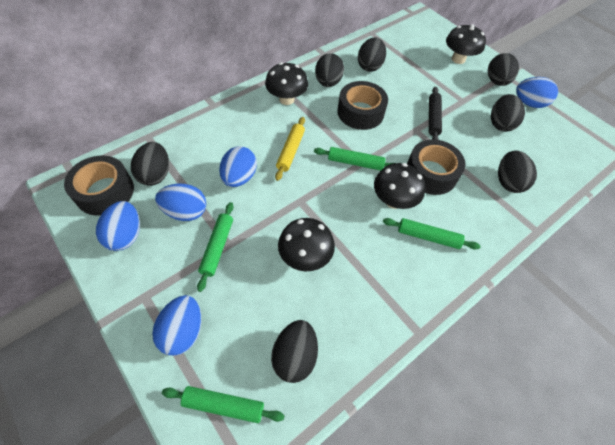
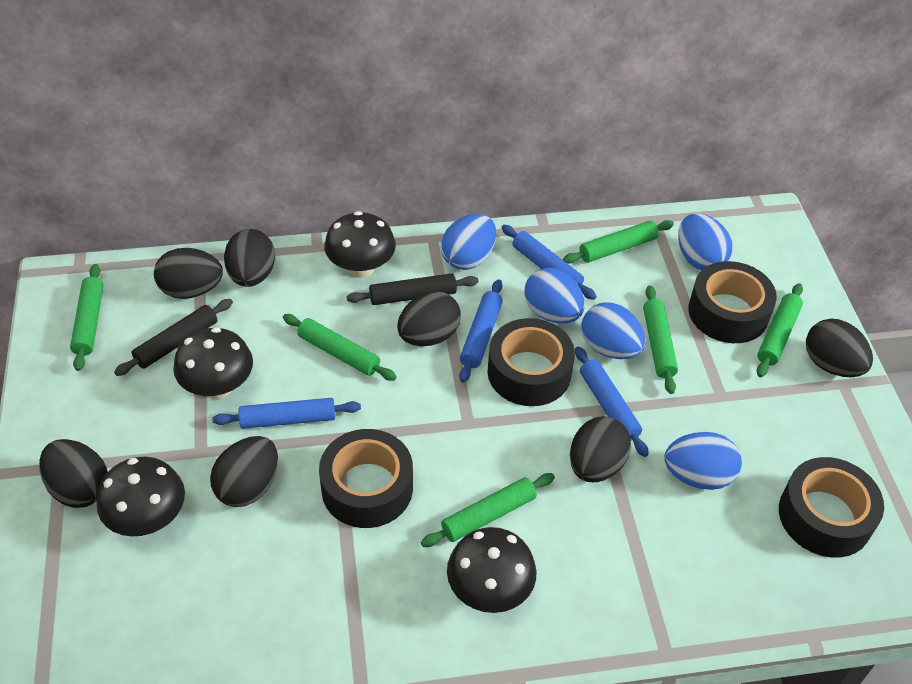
black rolling pin: [429,87,442,140] = 1 -> [114,299,233,376] [347,273,478,305] = 2
black tape: [64,155,134,216] [337,81,388,130] [407,139,466,195] = 3 -> [319,429,413,528] [487,318,575,406] [688,261,777,343] [779,457,884,558] = 4
blue rolling pin: none = 0 -> [212,398,361,429] [459,279,503,383] [502,225,597,300] [575,346,649,457] = 4
green rolling pin: [162,386,285,423] [197,202,234,292] [314,147,393,171] [383,218,480,250] = 4 -> [70,264,103,371] [283,314,397,381] [421,473,555,547] [563,220,674,263] [643,286,678,394] [757,283,803,377] = 6
yellow rolling pin: [275,117,305,181] = 1 -> none = 0

